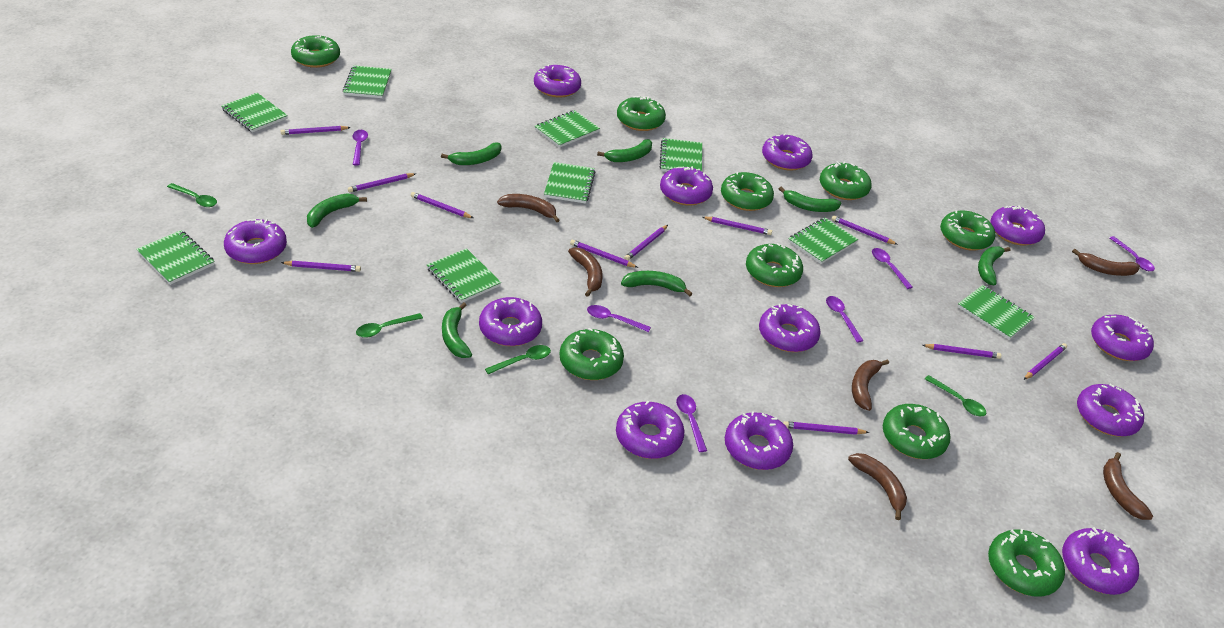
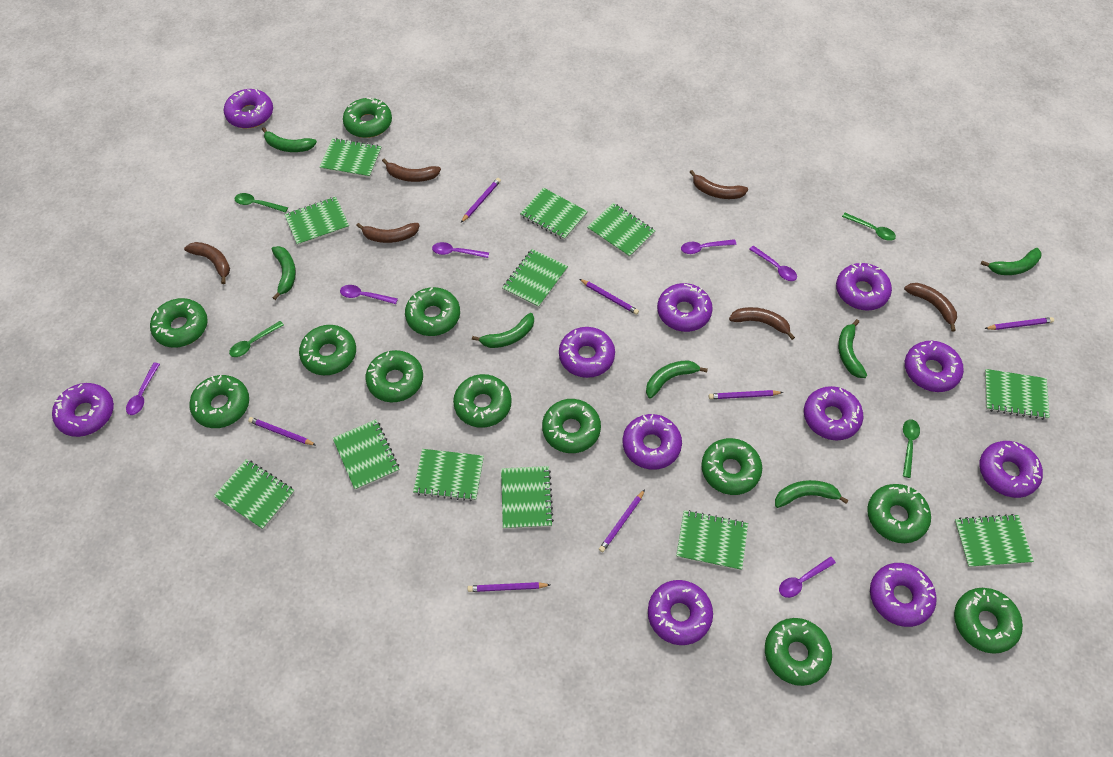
green donut: [291,35,340,68] [560,328,624,380] [617,96,666,131] [721,172,774,211] [746,243,803,287] [820,162,872,200] [883,404,951,459] [940,210,995,251] [988,529,1065,597] = 9 -> [150,298,208,348] [189,375,249,428] [299,325,356,375] [343,98,392,138] [366,350,423,402] [405,287,460,336] [453,374,512,428] [542,399,601,453] [701,438,762,495] [765,618,832,686] [867,484,931,543] [954,588,1023,654] = 12
green notebook: [136,230,215,285] [221,93,288,132] [343,65,392,98] [427,248,501,303] [535,110,600,148] [544,162,596,204] [659,138,702,172] [788,218,858,264] [957,285,1035,340] = 9 -> [214,459,295,530] [284,197,349,246] [320,138,382,178] [333,420,399,490] [413,449,484,501] [501,466,554,529] [502,249,568,308] [520,188,588,240] [587,203,655,258] [676,510,748,571] [954,514,1034,567] [984,369,1050,420] = 12
purple donut: [224,219,287,264] [479,297,542,346] [534,64,581,98] [616,401,685,459] [660,166,713,206] [725,411,793,470] [759,304,821,352] [762,134,812,171] [990,205,1045,246] [1062,527,1139,595] [1077,384,1144,437] [1091,314,1154,361] = 12 -> [52,383,114,437] [224,89,273,128] [559,327,615,378] [623,414,682,470] [648,580,713,645] [657,283,713,332] [804,386,863,440] [836,263,892,311] [870,563,937,627] [905,341,964,392] [979,441,1043,498] = 11
purple pencil: [281,126,351,135] [281,261,361,272] [348,173,416,192] [411,192,473,218] [570,240,638,268] [624,225,668,261] [702,217,772,235] [783,421,869,435] [832,216,898,245] [922,344,1001,359] [1024,343,1067,380] = 11 -> [248,417,316,445] [461,178,501,223] [467,582,550,592] [580,279,639,315] [599,489,645,552] [709,390,783,399] [984,317,1054,330] = 7

